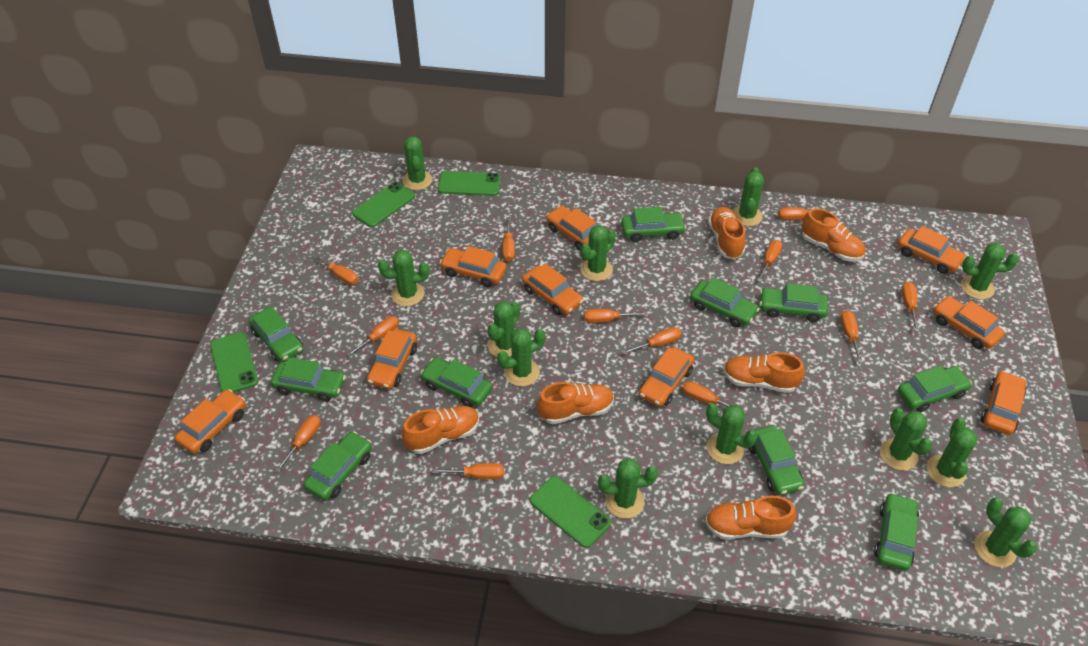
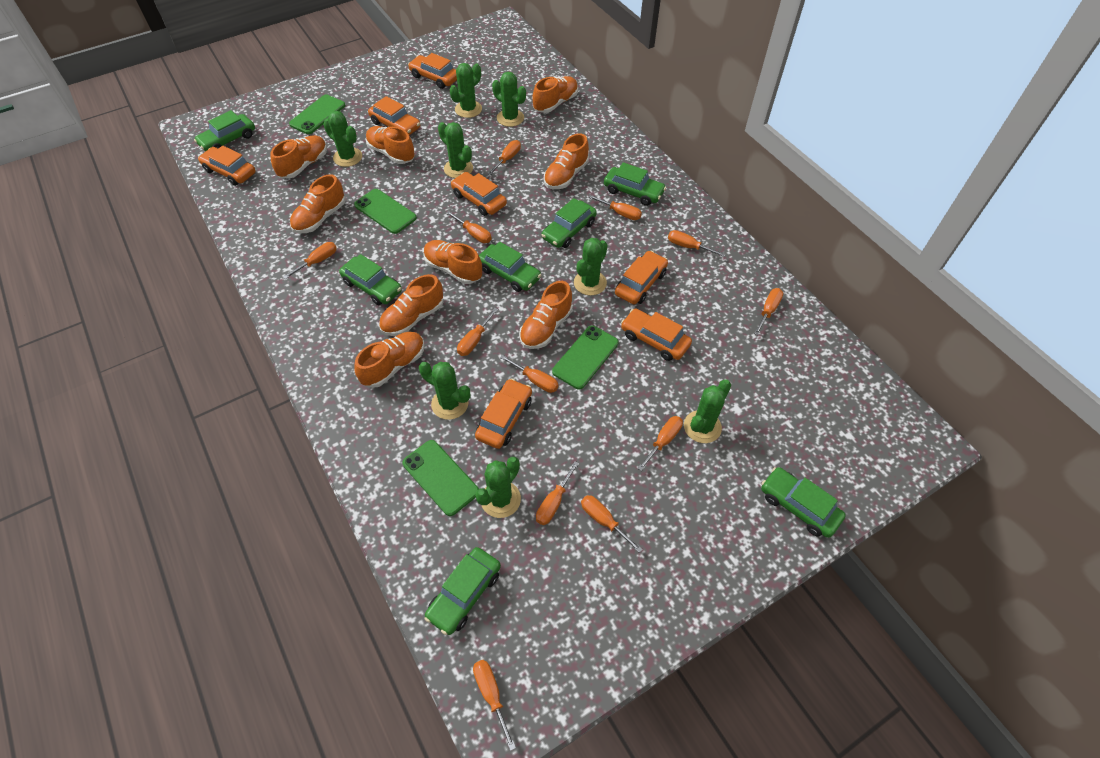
green cactus: [378,250,429,306] [403,136,432,190] [488,301,520,357] [497,328,545,386] [580,225,616,281] [598,458,658,519] [706,404,758,464] [732,167,764,226] [880,408,932,470] [927,418,977,487] [961,243,1019,300] [975,498,1037,567] = 12 -> [323,111,362,167] [419,362,470,420] [438,122,473,178] [449,63,482,118] [475,457,521,518] [492,72,526,127] [574,238,607,295] [684,380,731,443] = 8
green car: [249,307,304,362] [271,358,346,402] [304,431,372,500] [420,358,492,407] [621,207,686,242] [690,278,760,327] [749,426,805,495] [760,283,828,322] [874,493,919,571] [898,366,972,412] = 10 -> [194,110,255,152] [339,254,402,305] [424,547,501,635] [479,242,541,292] [541,198,597,248] [604,162,666,206] [761,467,846,538] = 7
orange car: [175,389,246,454] [367,329,417,389] [440,246,507,287] [522,264,584,315] [546,206,597,251] [639,347,694,407] [897,226,966,274] [933,296,1005,349] [981,371,1026,435] = 9 -> [198,146,256,186] [368,96,420,135] [408,53,457,89] [451,172,507,216] [475,378,532,449] [615,251,668,305] [621,309,692,361] = 7
orange shoe: [402,406,479,454] [537,382,614,424] [705,495,796,540] [708,207,746,259] [723,352,805,393] [801,208,865,262] = 6 -> [270,135,327,179] [290,174,345,233] [354,332,425,388] [366,126,415,164] [379,274,443,336] [423,240,482,284] [519,281,573,349] [532,76,578,113] [544,133,589,189] = 9

